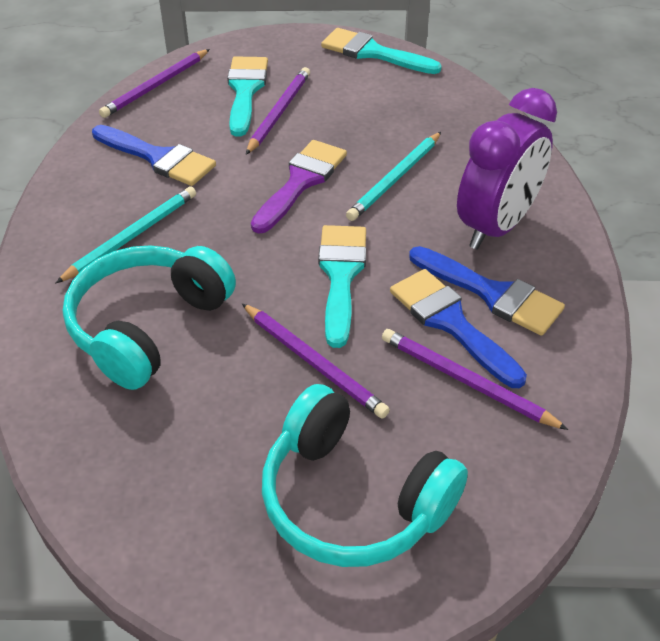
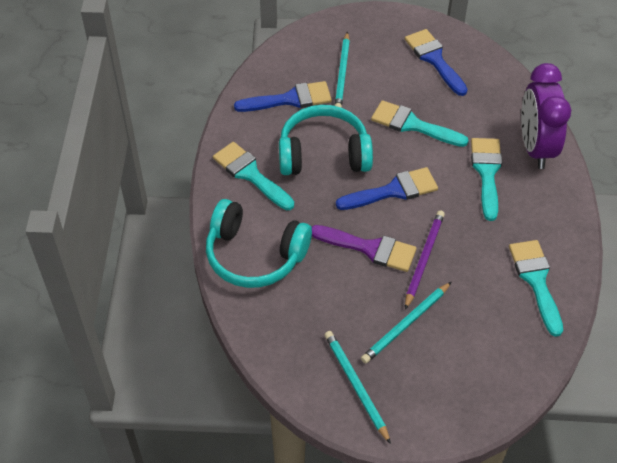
purple pencil: [99,49,210,118] [242,303,390,418] [246,67,310,155] [382,329,569,430] = 4 -> [405,211,445,310] = 1
turquoise brush: [227,57,268,137] [318,225,366,348] [321,28,442,74] = 3 -> [213,142,294,210] [371,100,469,147] [471,138,502,221] [509,240,563,337] = 4
turquoise pencil: [56,186,196,283] [346,132,441,221] = 2 -> [324,331,391,444] [335,32,350,108] [361,282,451,364] = 3

